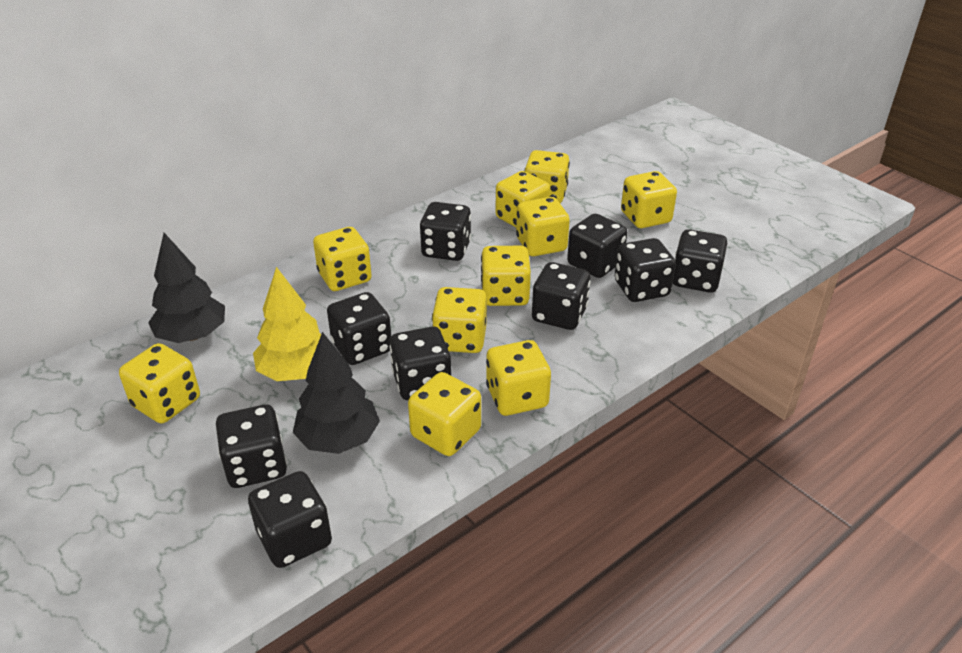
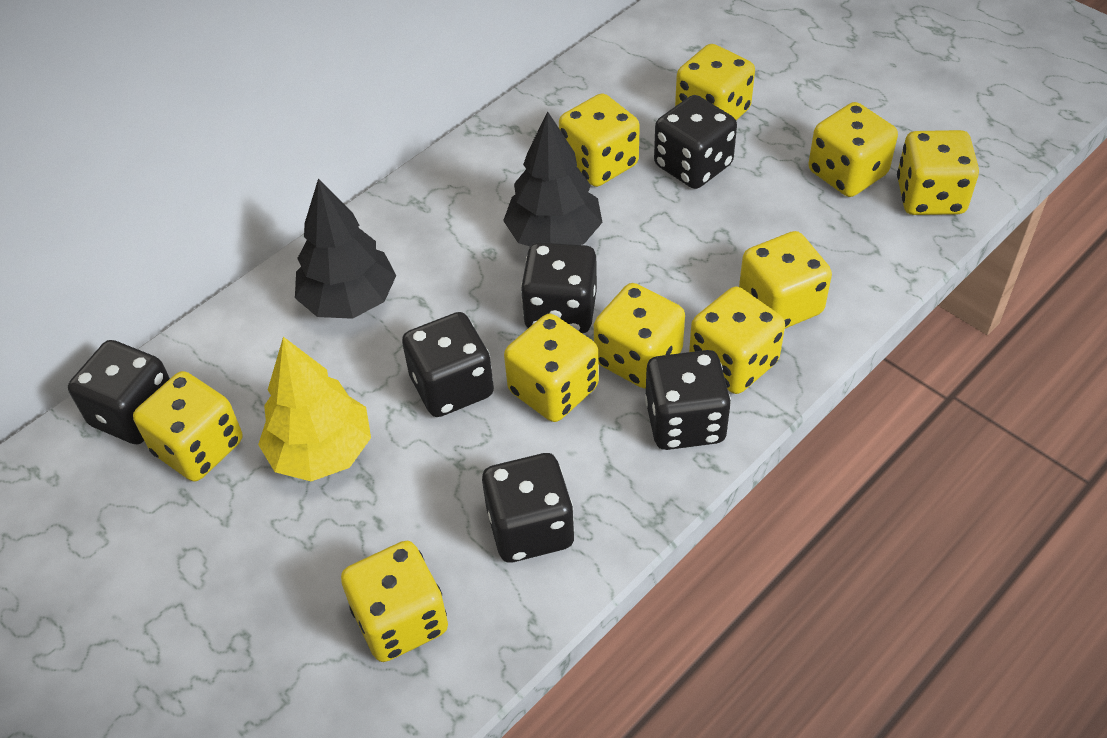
black dice: [216,404,287,488] [248,471,332,568] [327,292,391,365] [389,327,451,400] [420,202,471,261] [532,262,591,330] [567,214,627,278] [615,238,676,302] [673,229,727,293] = 9 -> [68,340,170,444] [402,312,494,417] [482,453,575,562] [521,242,597,333] [645,350,731,450] [654,95,737,189] = 6

